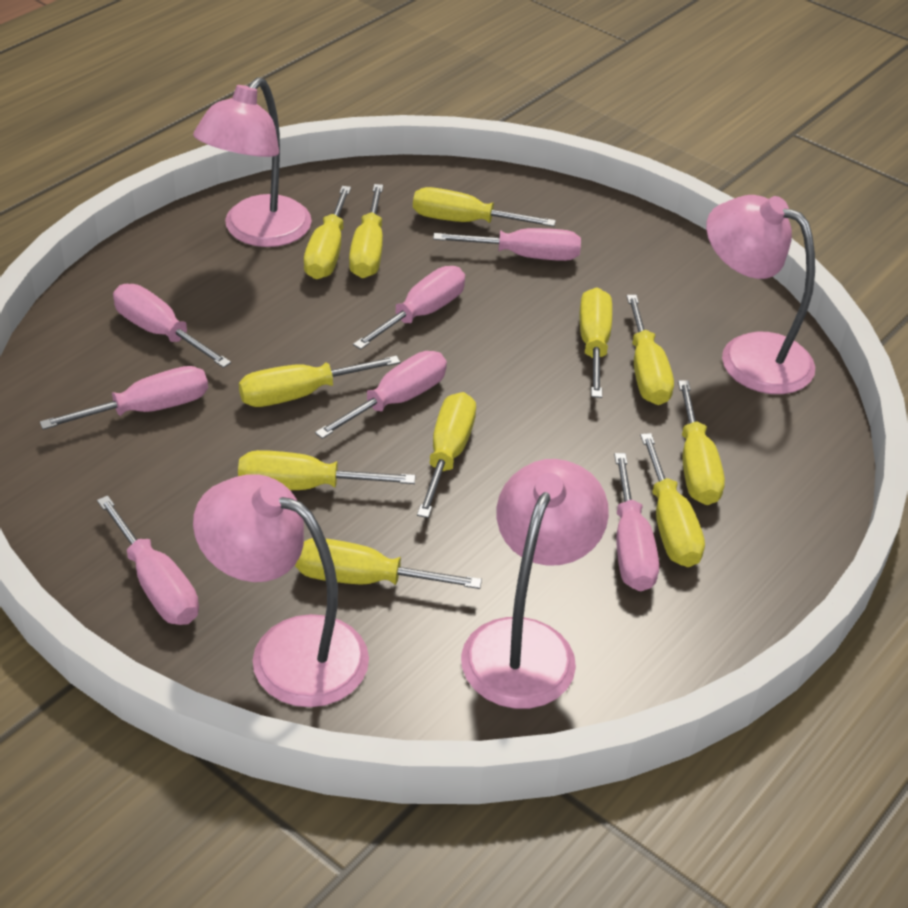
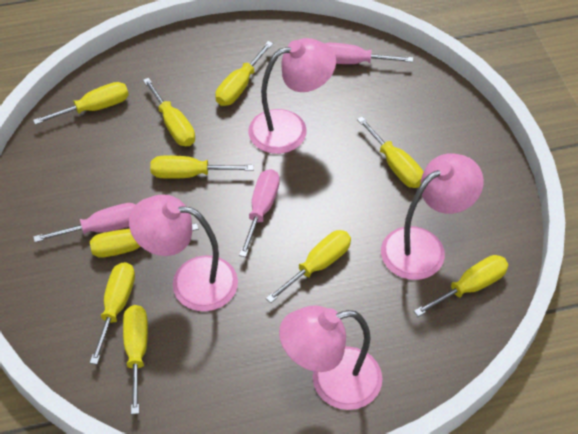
pink screwdriver: [40,366,208,430] [97,495,199,625] [113,284,231,368] [315,351,447,439] [353,266,465,350] [433,228,581,261] [614,453,659,591] = 7 -> [33,203,136,242] [239,169,280,257] [325,43,413,64] = 3
yellow screwdriver: [238,450,416,490] [239,356,400,407] [295,538,482,589] [304,186,351,279] [349,184,383,278] [413,187,556,227] [417,392,476,518] [580,288,612,398] [627,295,674,405] [640,433,705,567] [678,380,725,505] = 11 -> [33,82,129,125] [90,223,199,258] [90,262,135,364] [123,305,148,414] [143,78,195,146] [150,155,254,179] [215,41,273,106] [266,230,351,303] [357,117,423,188] [414,255,508,317] = 10

